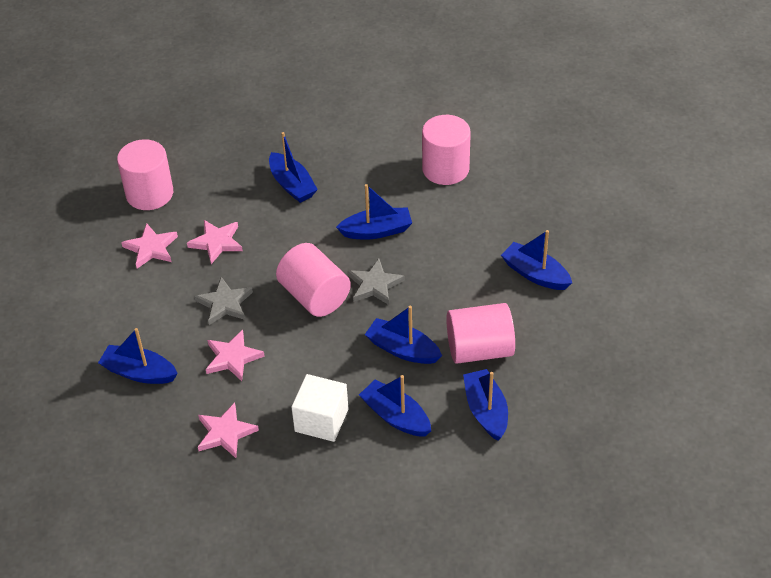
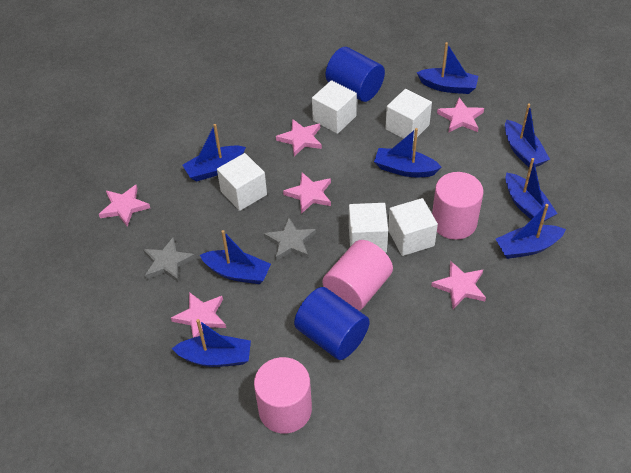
blue boat: [98,328,178,384] [269,132,318,203] [336,184,412,240] [359,375,431,437] [365,306,442,364] [463,369,508,441] [501,230,572,290] = 7 -> [172,319,251,367] [182,124,246,182] [200,230,271,284] [374,128,442,177] [417,42,479,94] [496,204,566,259] [505,103,550,167] [505,158,558,221] = 8
blue cylinder: none = 0 -> [294,287,370,360] [326,47,385,102] = 2
pink cylinder: [117,139,173,210] [276,243,351,317] [422,115,471,185] [446,303,515,364] = 4 -> [254,357,312,434] [323,240,393,311] [432,172,484,240] = 3
pink star: [121,223,178,268] [187,220,243,264] [198,403,259,458] [206,330,264,381] = 4 -> [99,185,150,227] [171,292,226,338] [276,119,322,157] [283,172,331,214] [431,261,486,309] [437,98,484,133] = 6
white cube: [291,374,348,442] = 1 -> [217,153,267,211] [312,80,357,134] [349,203,388,253] [385,89,432,141] [388,198,438,256] = 5

